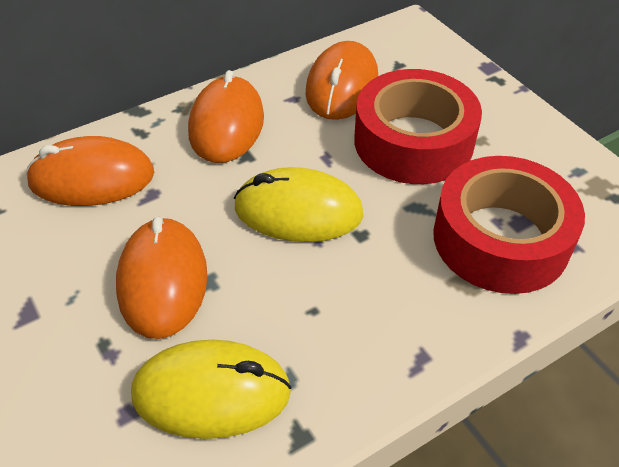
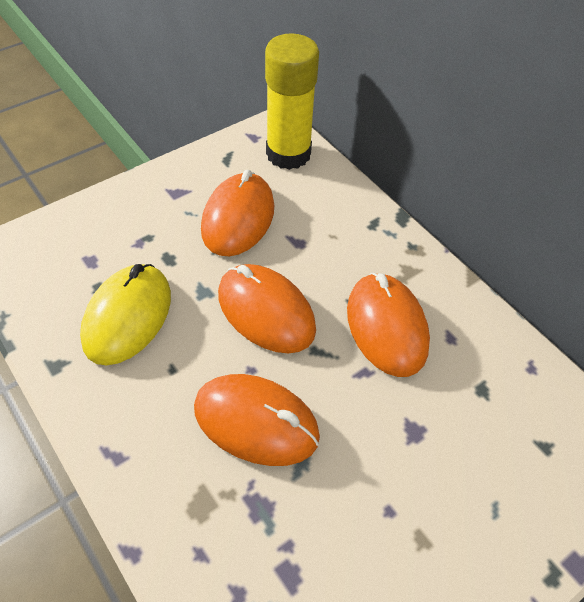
red tape: [354,69,482,184] [433,156,585,294] = 2 -> none = 0
yellow glue stick: none = 0 -> [265,33,319,170] = 1
yellow mouse: [131,340,292,439] [234,167,364,242] = 2 -> [80,264,171,365] = 1

